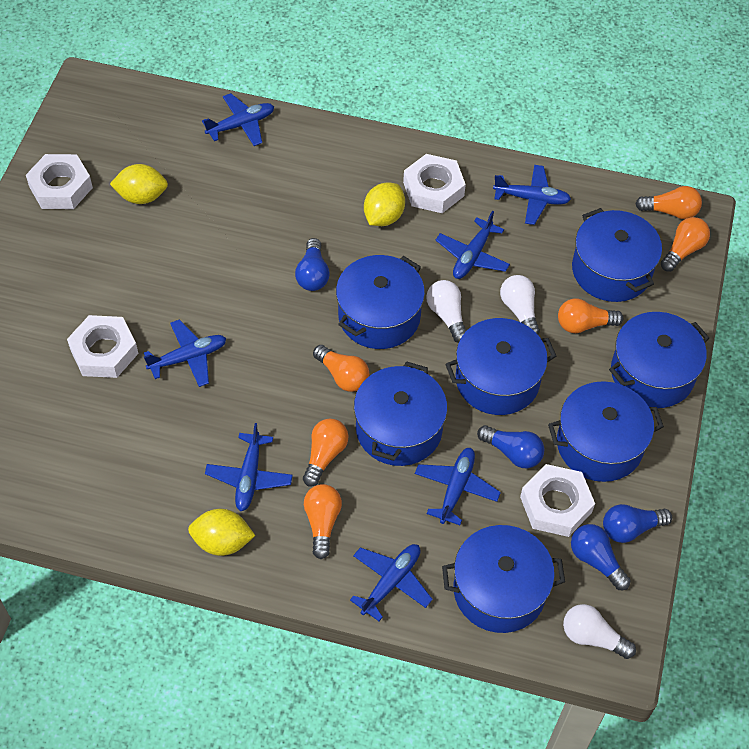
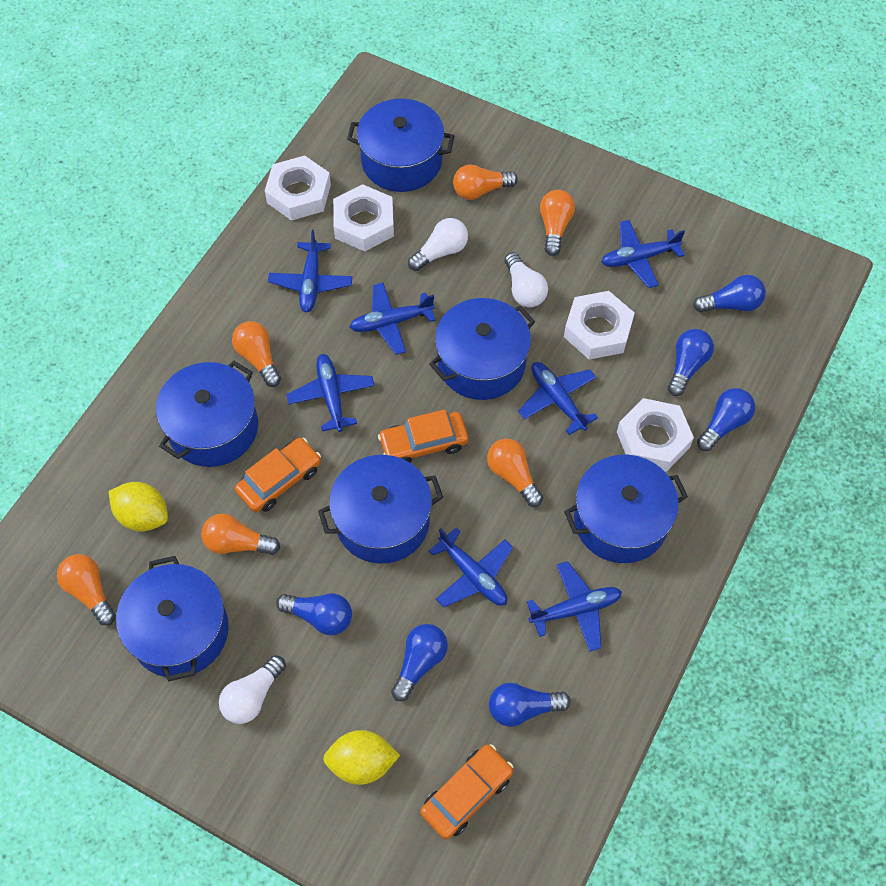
blue light bulb: [295,238,330,291] [477,425,544,468] [571,524,631,590] [603,504,672,543] = 4 -> [276,593,352,635] [391,624,448,701] [489,683,571,727] [668,329,714,396] [693,275,766,312] [697,388,755,451] = 6
blue pot: [336,255,425,349] [354,361,447,466] [442,525,565,633] [445,318,556,415] [548,381,664,482] [572,208,662,302] [609,312,709,408] = 7 -> [116,556,229,682] [156,361,258,467] [318,455,443,563] [347,99,454,192] [429,298,535,400] [564,455,688,563] = 6
orange car: none = 0 -> [235,438,321,513] [378,409,469,463] [420,744,513,839] = 3
yellow lemon: [110,164,168,204] [188,509,255,556] [364,182,405,226] = 3 -> [109,482,168,531] [323,730,400,785] = 2

